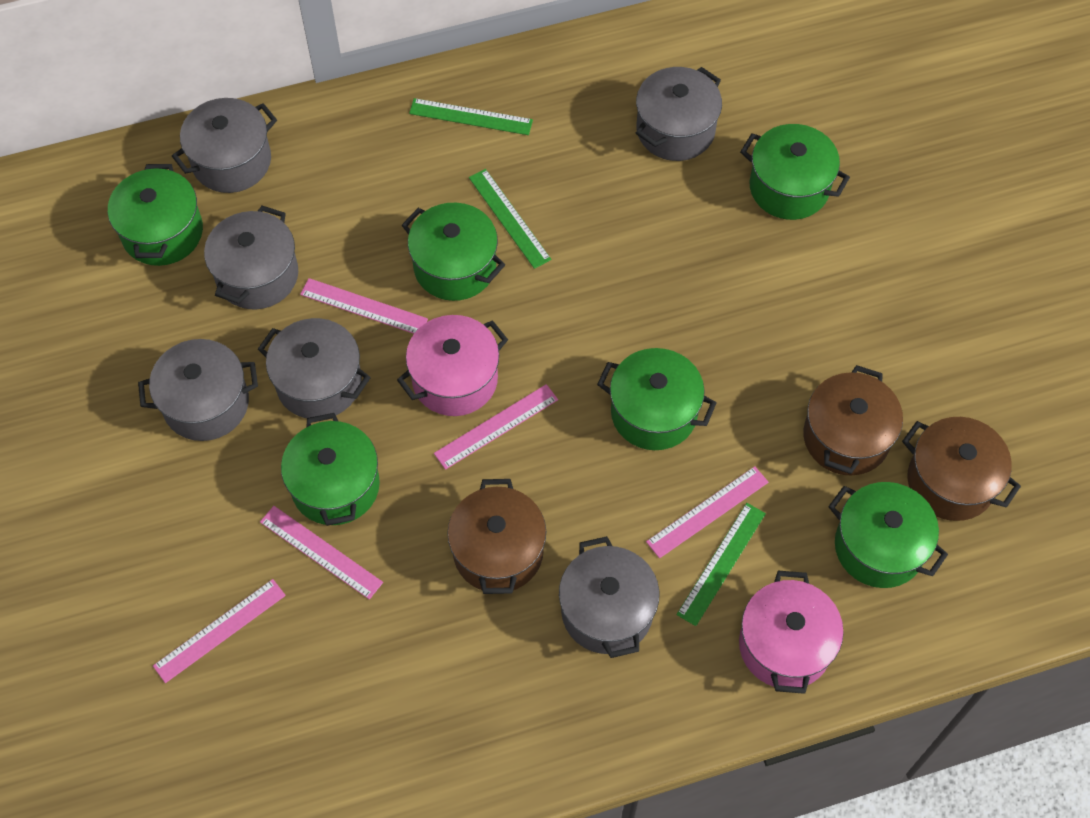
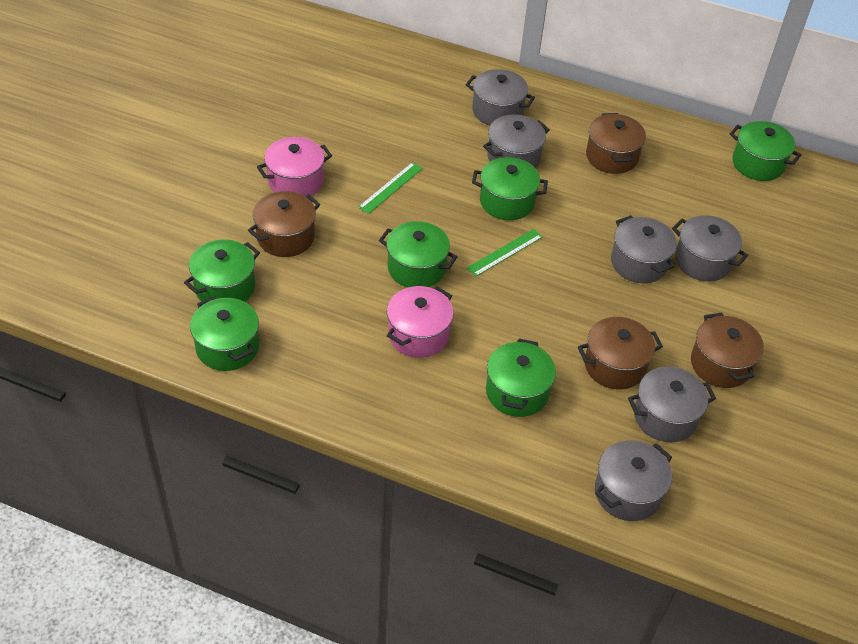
brown pot: [447,479,546,594] [803,365,903,475] [902,417,1021,521] = 3 -> [248,191,320,257] [578,317,663,390] [586,113,646,174] [691,313,764,388] = 4
green ruler: [409,98,533,135] [469,169,551,269] [676,503,766,626] = 3 -> [358,162,423,214] [467,229,543,277] = 2
pink ruler: [153,579,286,683] [260,506,383,600] [300,278,428,334] [434,384,558,470] [646,466,769,558] = 5 -> none = 0

